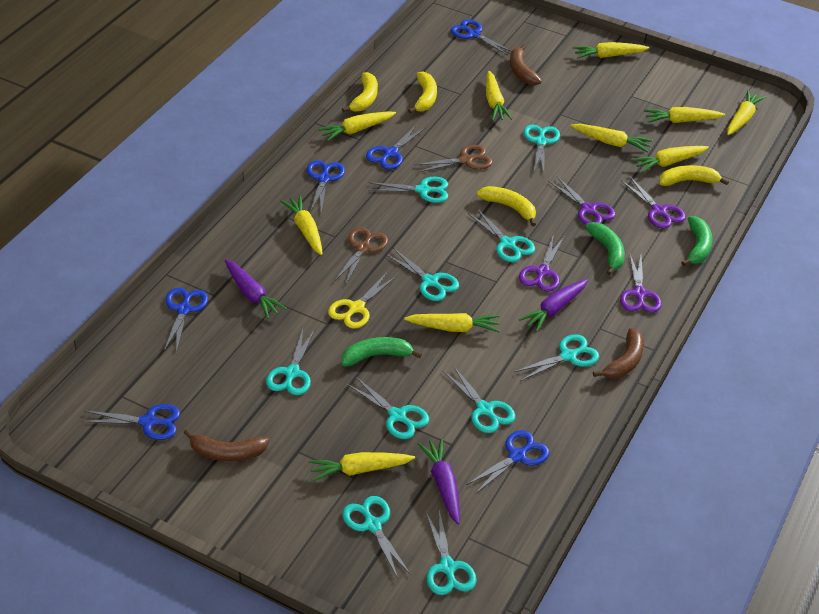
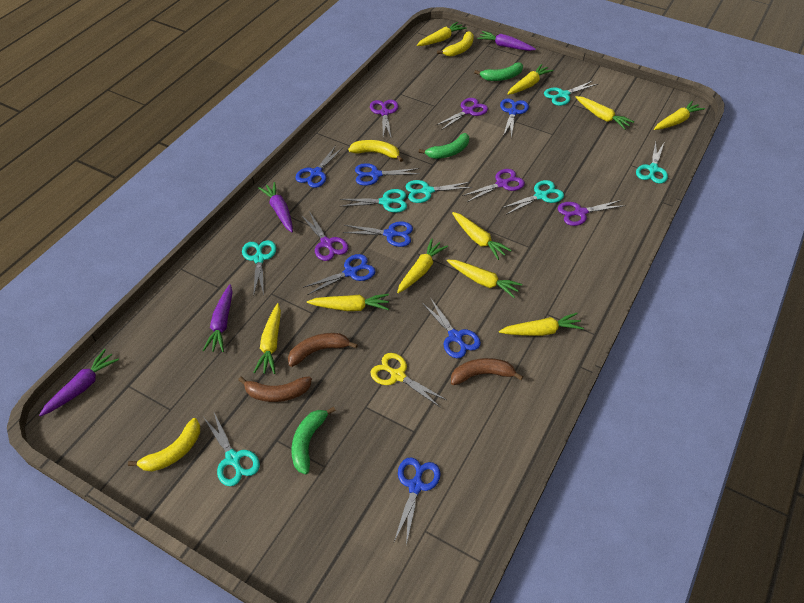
blue scissors: [82,404,180,440] [164,288,208,353] [307,160,345,213] [366,125,425,169] [450,19,512,55] [466,430,549,494] = 6 -> [295,146,343,188] [303,254,376,295] [342,222,413,247] [355,163,421,186] [394,457,441,545] [422,299,481,358] [500,99,529,138] = 7
brown scissors: [335,227,388,285] [414,145,493,173] = 2 -> none = 0
purple carrot: [225,259,287,319] [418,438,460,524] [519,279,588,332] = 3 -> [39,349,119,417] [202,284,233,352] [258,182,293,232] [477,31,536,51] = 4
purple scissors: [519,234,564,291] [548,177,616,225] [620,254,662,313] [621,177,686,229] = 4 -> [301,211,348,261] [370,100,398,137] [435,98,488,130] [462,169,525,202] [558,200,626,226] = 5
turquoise scissors: [266,329,315,395] [342,496,411,578] [347,377,429,439] [368,177,448,203] [385,248,459,301] [426,510,477,595] [443,365,516,433] [468,209,535,262] [514,334,599,381] [524,124,560,173] = 10 -> [204,413,260,486] [242,240,276,296] [339,189,407,213] [406,180,473,203] [502,180,564,215] [544,81,598,106] [636,141,668,184] = 7
yellow banana: [342,72,378,113] [408,71,437,114] [477,186,536,226] [659,165,729,186] = 4 -> [128,418,200,472] [348,140,403,162] [437,31,474,57] = 3

